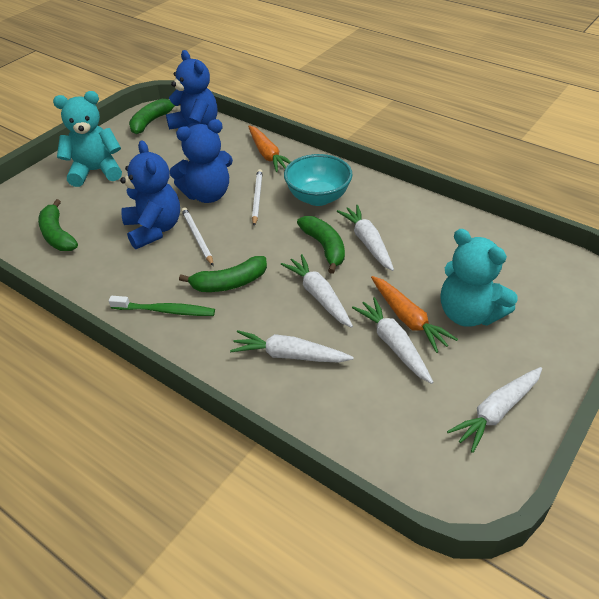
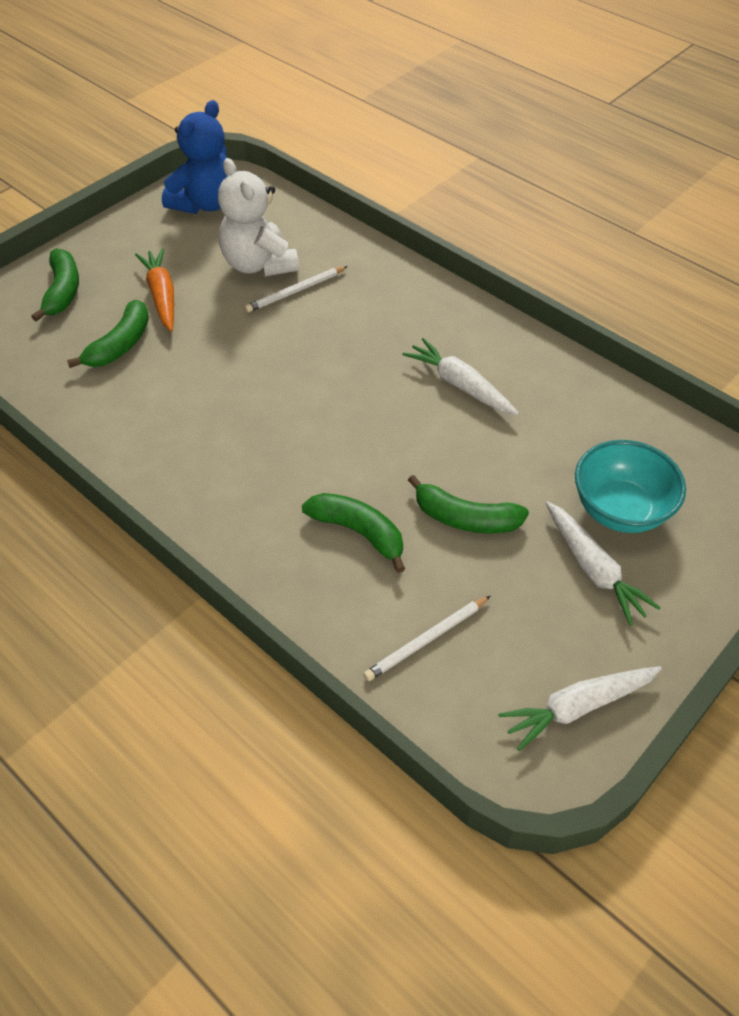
blue teddy bear: [120,141,180,249] [166,50,217,130] [169,119,233,203] = 3 -> [162,100,227,214] = 1
green toothbrush: [109,296,215,316] = 1 -> none = 0
orange carrot: [248,125,291,172] [371,276,458,353] = 2 -> [135,248,174,332] = 1
turquoise teddy bear: [53,91,122,187] [441,229,518,327] = 2 -> none = 0
white carrot: [230,330,354,363] [281,254,353,328] [337,205,394,271] [352,297,433,384] [447,367,542,453] = 5 -> [403,338,519,415] [498,666,662,751] [546,501,661,626] = 3
white teddy bear: none = 0 -> [218,158,299,276] = 1

